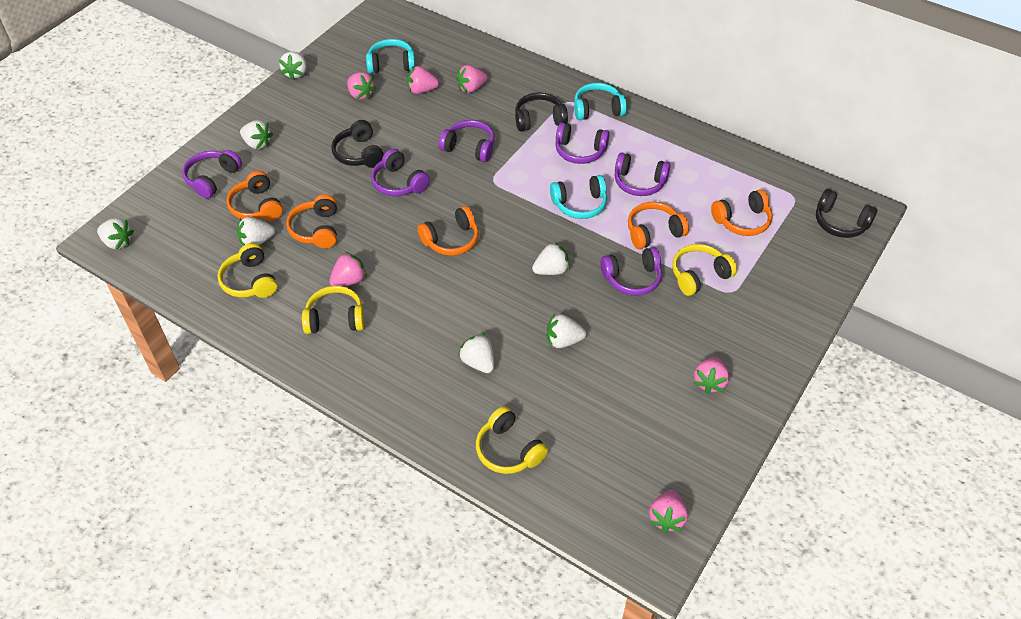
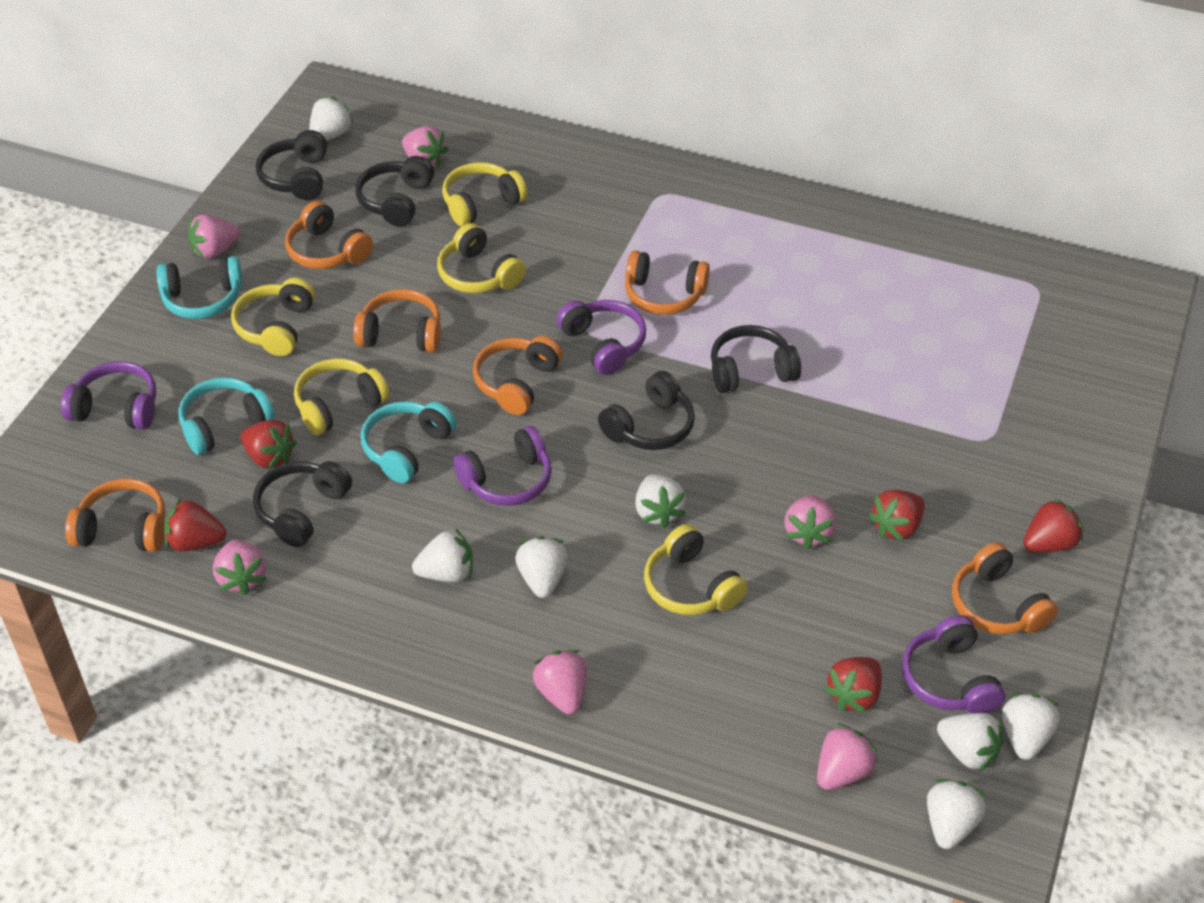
black headphones: [331,120,384,168] [515,92,568,131] [816,189,877,238] = 3 -> [253,461,352,547] [256,130,327,200] [355,156,434,227] [598,371,695,450] [711,325,801,393] = 5
orange headphones: [226,171,283,221] [286,194,337,248] [417,206,479,256] [628,202,689,249] [711,189,773,236] = 5 -> [65,478,166,552] [285,201,373,269] [353,289,441,352] [473,336,563,415] [625,251,710,315] [952,542,1058,634] = 6
purple headphones: [182,150,242,199] [371,149,430,196] [439,120,495,162] [555,122,610,164] [600,247,662,296] [615,152,671,196] = 6 -> [61,361,156,430] [454,426,552,506] [556,300,646,375] [902,615,1005,713] = 4
red strawberry: none = 0 -> [164,498,226,552] [241,419,297,470] [824,657,882,714] [869,490,925,541] [1023,498,1083,552] = 5
yellow headphones: [217,243,278,298] [302,286,365,334] [476,406,548,474] [672,244,737,296] = 4 -> [231,278,315,356] [294,358,390,435] [437,223,526,293] [442,162,528,226] [644,524,748,615] = 5

